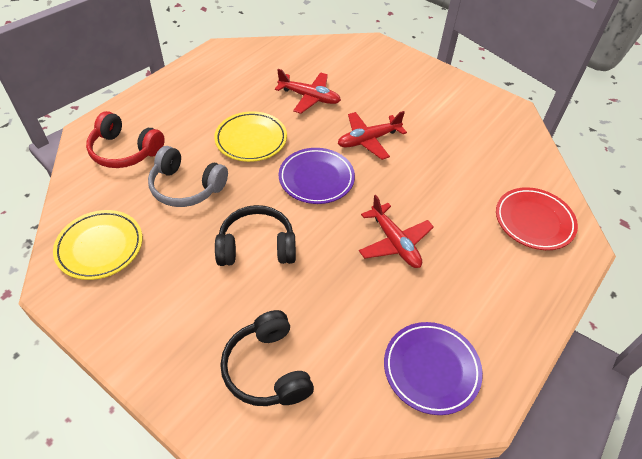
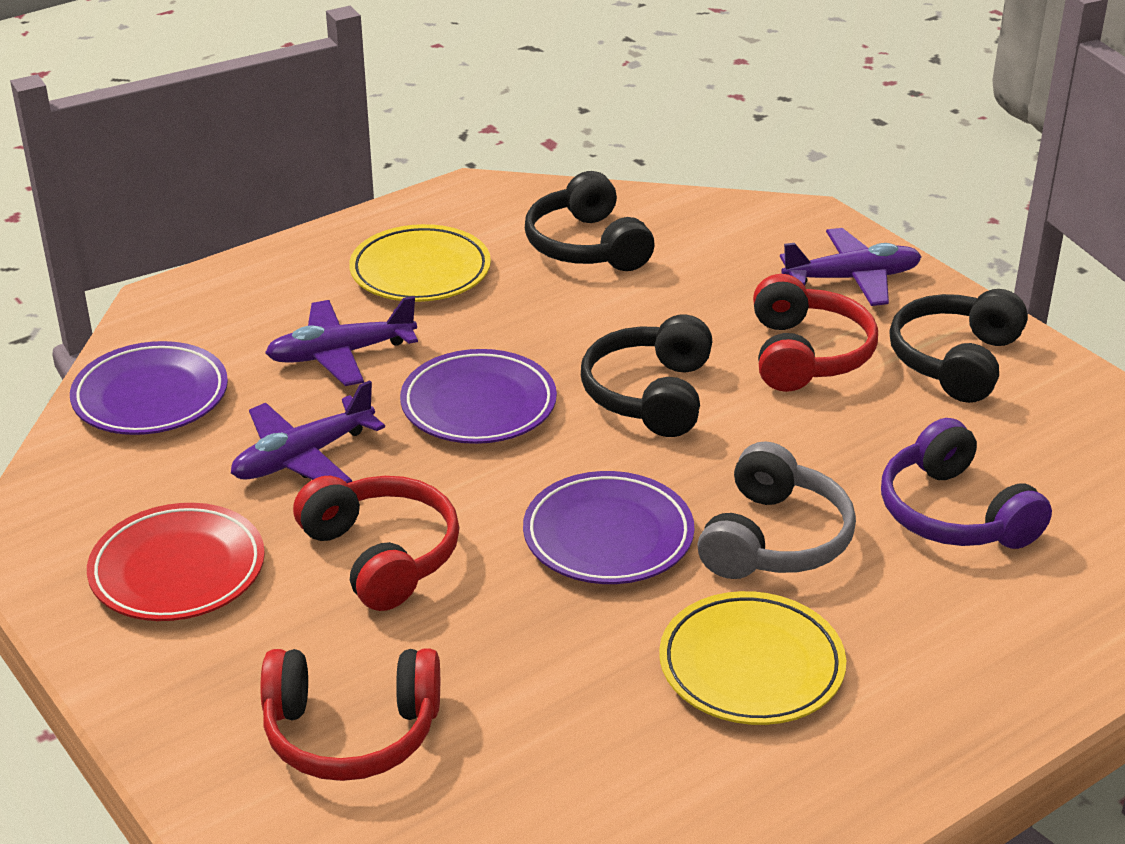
black headphones: [215,205,296,266] [220,310,314,406] = 2 -> [525,171,655,271] [581,315,712,437] [889,289,1028,403] = 3
purple headphones: none = 0 -> [881,418,1052,549] = 1
purple plane: none = 0 -> [231,380,385,483] [265,296,418,386] [780,228,922,306] = 3
purple plate: [279,148,355,204] [384,322,483,415] = 2 -> [70,341,228,435] [400,349,557,444] [523,471,694,584] = 3
red headphones: [86,111,165,168] = 1 -> [260,648,440,781] [293,476,459,611] [753,274,878,392] = 3
red plane: [275,69,341,114] [338,111,407,160] [359,195,434,268] = 3 -> none = 0

